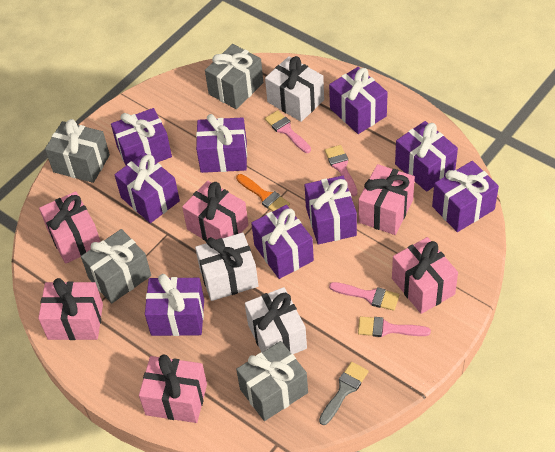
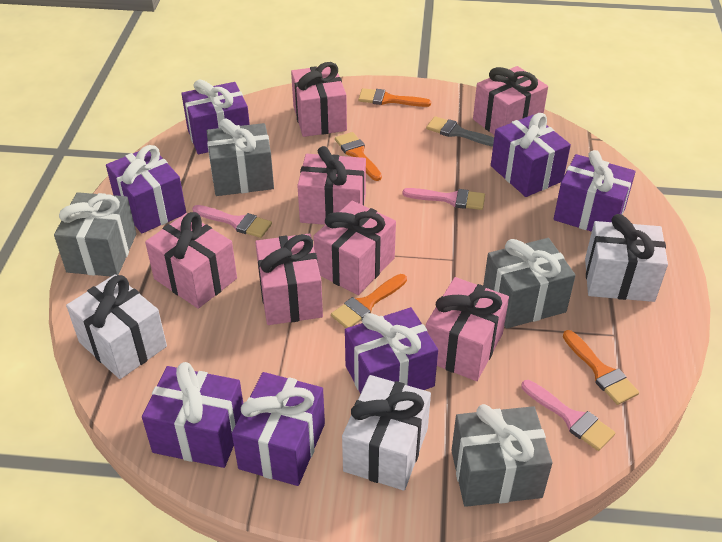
orange brush: [236,174,290,211] = 1 -> [331,274,407,328] [335,132,382,181] [358,88,431,107] [563,330,639,405] = 4
pink brush: [265,110,311,153] [325,145,357,197] [329,282,399,311] [358,317,431,337] = 4 -> [192,205,272,238] [403,188,485,210] [521,380,615,451] = 3
pink gift: [38,278,103,340] [39,191,101,264] [139,354,207,423] [182,181,248,241] [358,164,415,235] [392,237,458,314] = 6 -> [145,212,237,309] [255,233,323,325] [291,62,347,137] [297,146,366,225] [313,201,396,295] [426,277,509,381] [473,66,548,135] = 7
purple gift: [111,108,172,165] [114,153,180,223] [145,274,204,336] [196,114,247,173] [251,205,314,279] [305,176,357,244] [329,67,388,134] [395,121,458,192] [432,161,499,232] = 9 -> [106,145,186,233] [142,362,243,468] [181,79,250,154] [232,372,325,486] [345,307,438,394] [491,113,571,197] [554,150,636,232] = 7

